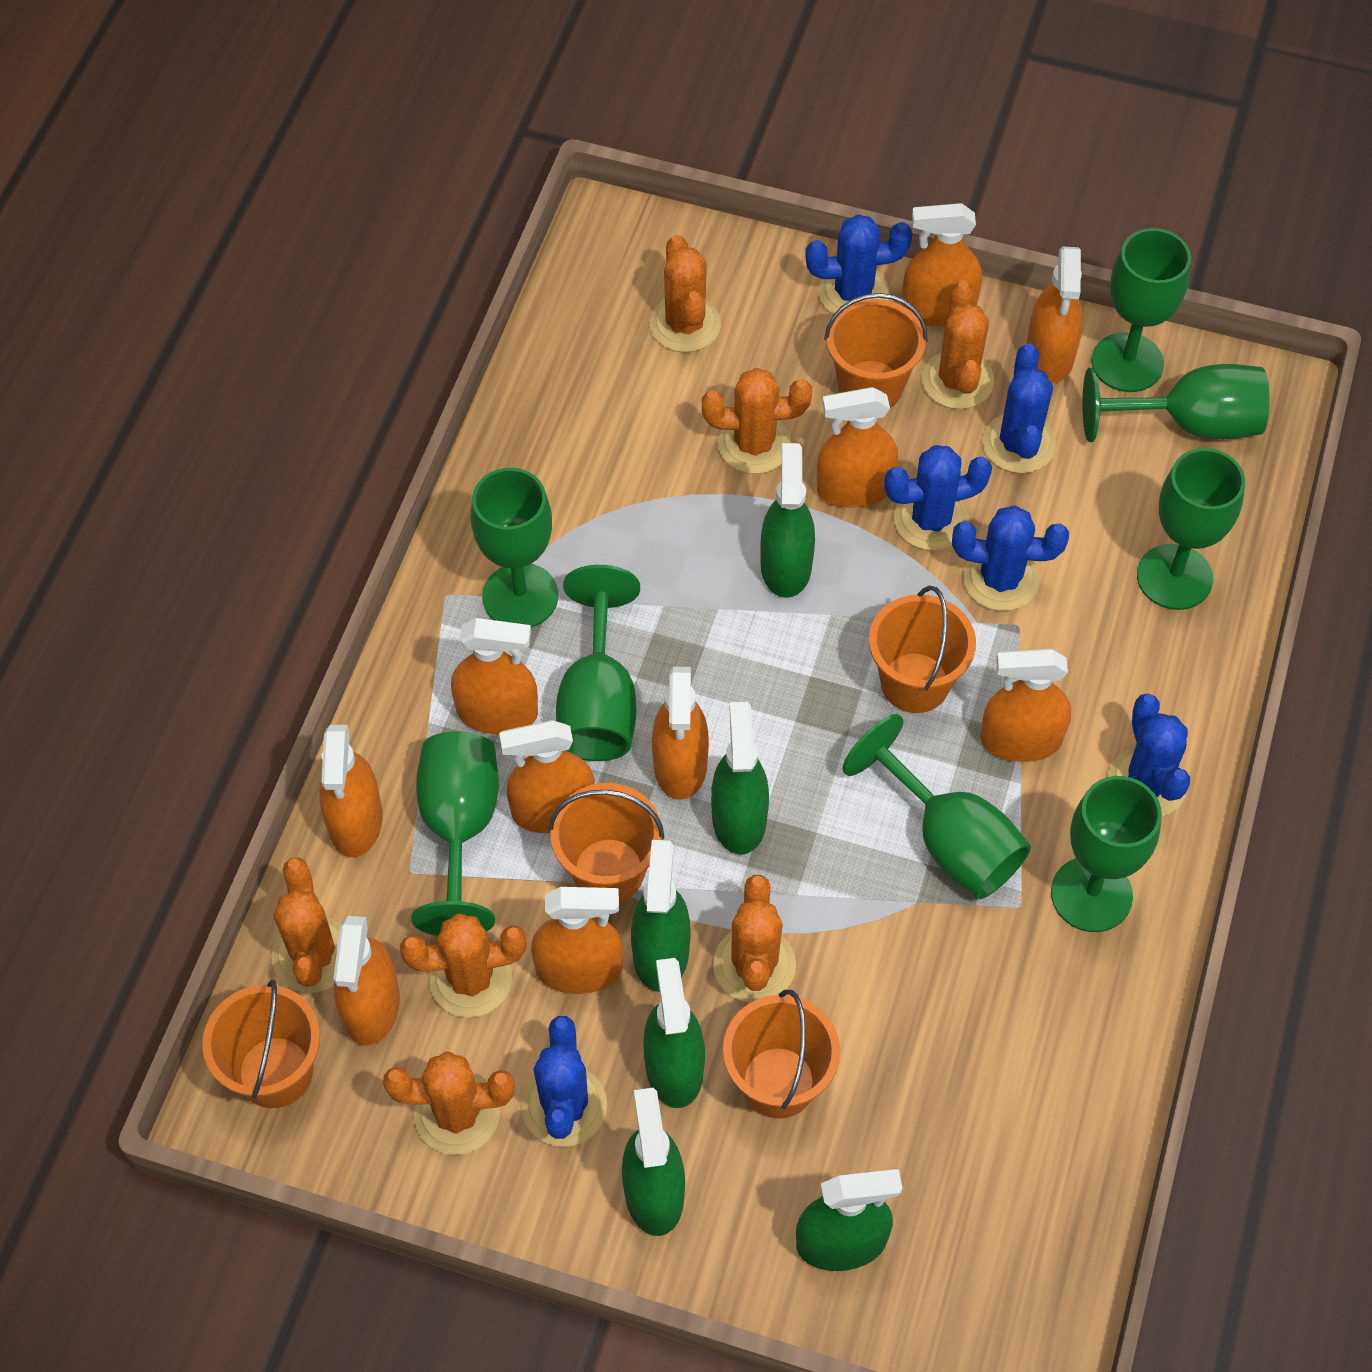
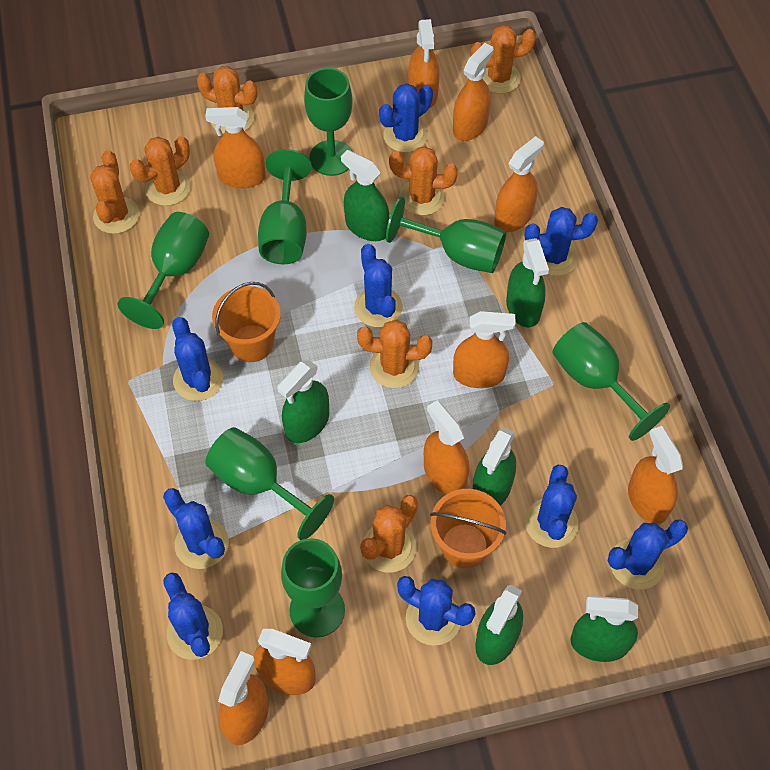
blue cactus: [522,1016,607,1147] [805,214,912,315] [884,445,992,551] [952,506,1069,611] [982,344,1056,473] [1108,694,1190,816] = 6 -> [163,488,229,569] [163,572,223,660] [172,317,223,401] [354,244,403,327] [379,83,433,153] [397,576,476,646] [525,207,598,276] [525,465,579,548] [608,519,688,590] = 9
green goblet: [411,731,499,936] [471,468,558,627] [556,565,640,761] [843,714,1031,899] [1051,776,1162,932] [1082,364,1270,442] [1091,228,1191,392] [1137,448,1245,610] = 8 -> [118,212,209,329] [205,427,334,540] [258,149,312,264] [281,538,345,637] [304,68,353,176] [386,197,506,273] [552,322,670,441] = 7
orange bucket: [202,980,320,1108] [548,783,664,902] [723,990,840,1119] [824,293,928,408] [869,586,976,713] = 5 -> [212,282,281,362] [430,489,506,568] = 2
orange spray bottle: [319,725,383,857] [333,916,400,1046] [451,618,538,734] [499,720,595,833] [531,887,623,994] [652,667,709,800] [817,387,898,508] [902,203,982,327] [980,649,1071,762] [1026,246,1083,383] = 10 -> [205,107,266,188] [218,651,269,745] [254,629,316,695] [408,19,440,108] [424,400,469,494] [453,43,494,141] [453,311,516,388] [494,136,544,232] [628,426,683,524] = 9

